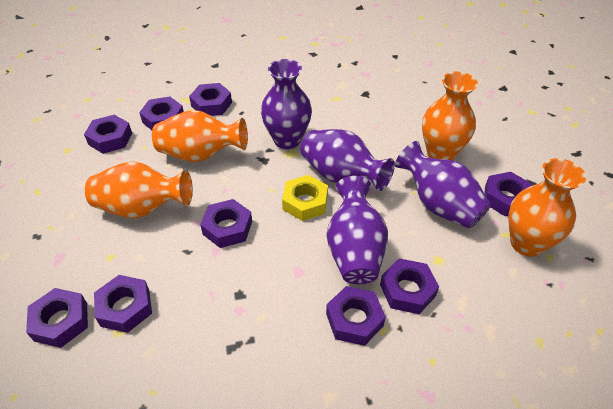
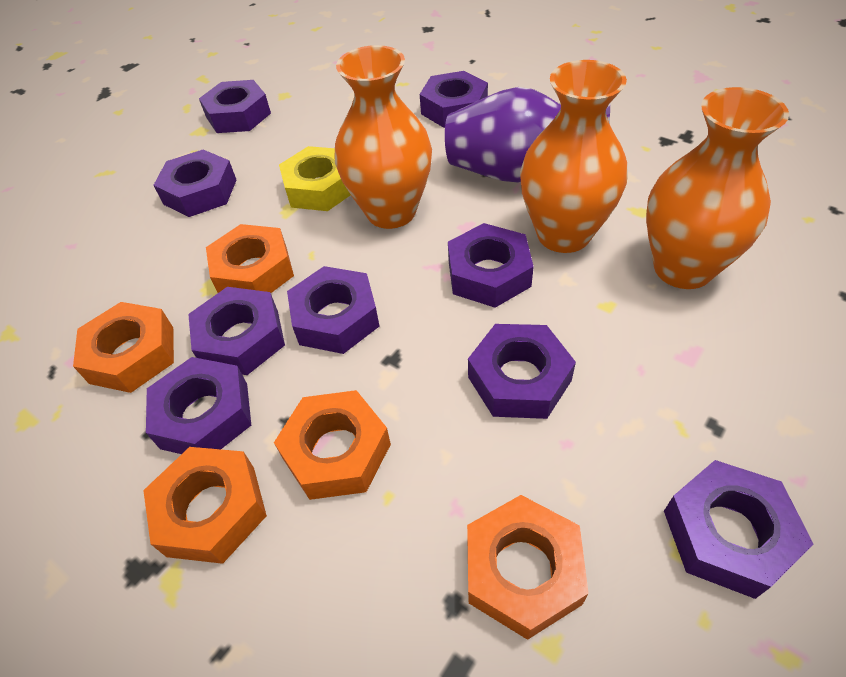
orange nut: none = 0 -> [73,302,174,393] [143,447,267,564] [206,224,294,293] [274,390,391,500] [467,495,589,640] = 5
orange vase: [85,161,193,218] [152,110,248,162] [422,72,478,161] [508,158,586,257] = 4 -> [334,45,432,229] [520,60,628,253] [646,87,789,289] = 3
purple vase: [261,59,312,149] [300,129,395,191] [327,176,388,284] [395,141,491,229] = 4 -> [445,87,610,183] = 1

